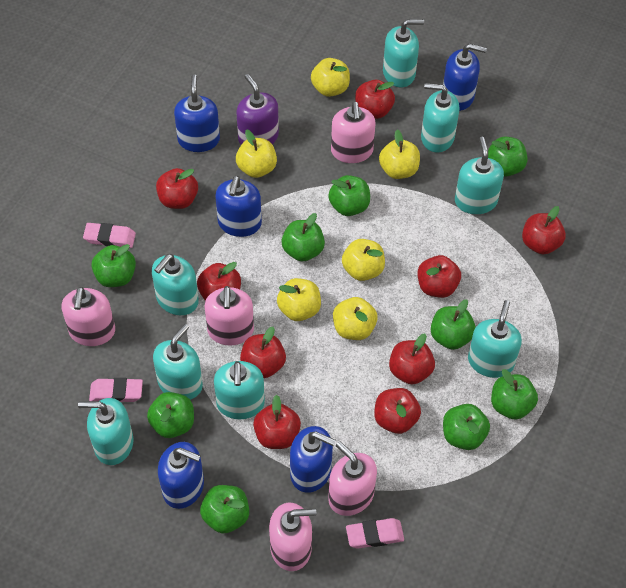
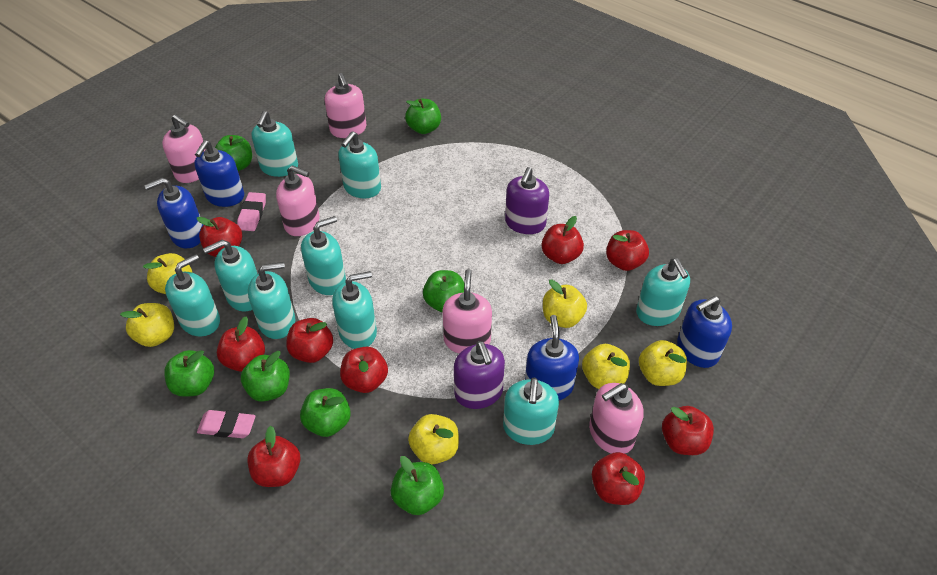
blue soap dispenser: [158,442,204,509] [174,74,220,152] [215,176,262,237] [290,426,336,493] [443,43,487,111] = 5 -> [144,178,203,248] [194,140,244,207] [525,315,579,400] [677,296,732,368] = 4
green apple: [91,244,136,287] [147,392,194,438] [200,485,249,534] [281,213,325,261] [328,175,370,216] [431,299,476,350] [443,404,490,450] [488,137,527,177] [491,369,538,420] = 9 -> [164,350,214,397] [215,135,252,171] [241,351,290,402] [300,388,351,437] [391,456,444,515] [405,99,441,134] [423,270,464,312] = 7
pink eraser: [83,223,136,248] [89,378,143,402] [346,518,404,549] = 3 -> [197,410,255,438] [237,192,266,231] = 2
purple soap dispenser: [236,74,279,145] = 1 -> [454,341,505,409] [505,167,549,234] = 2
turquoise soap dispenser: [78,398,134,465] [152,254,199,315] [153,324,203,400] [214,361,265,419] [383,19,424,87] [421,83,459,153] [455,137,504,214] [468,300,522,378] = 8 -> [165,254,220,336] [203,240,257,312] [248,262,295,339] [252,111,298,177] [301,216,346,295] [332,271,377,349] [338,131,381,198] [503,377,559,445] [636,258,690,326] = 9

